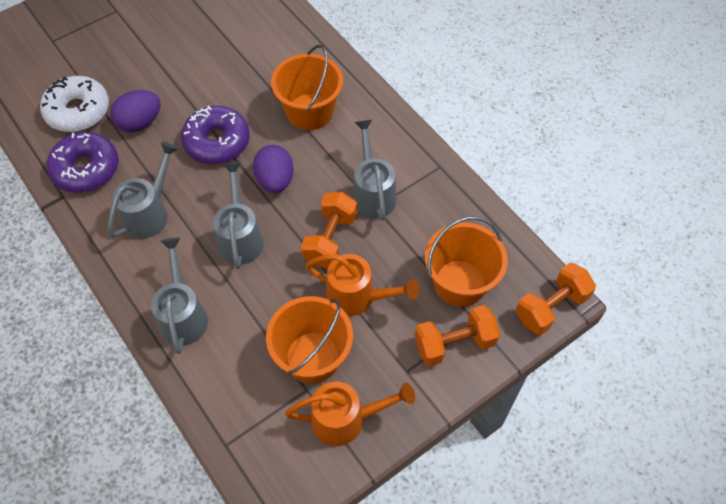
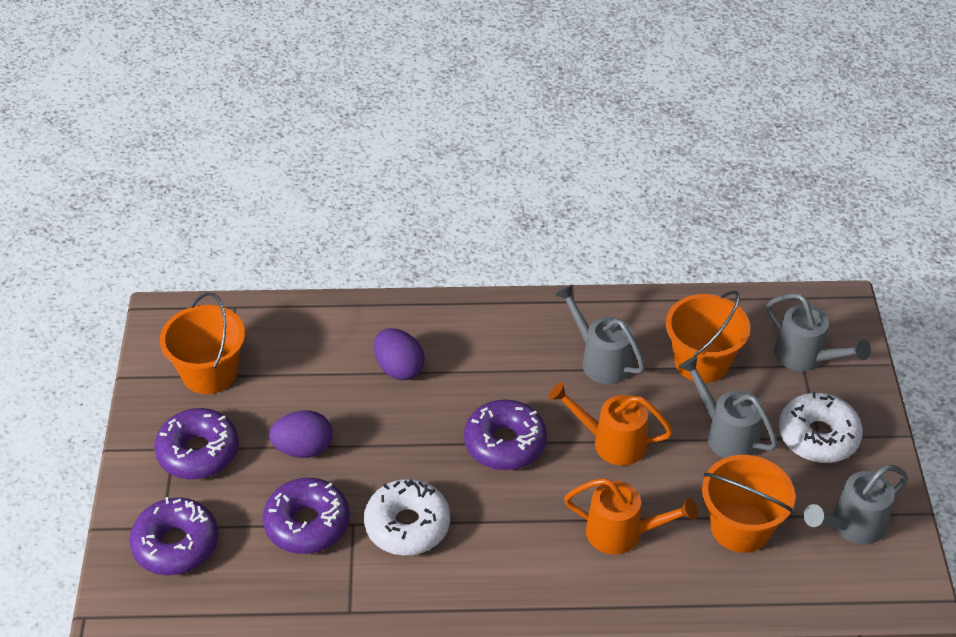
orange dumbbell: [301,192,357,267] [415,305,500,366] [516,263,596,335] = 3 -> none = 0
purple donut: [47,132,119,193] [181,105,250,164] = 2 -> [129,497,218,575] [154,408,239,479] [263,478,350,554] [464,400,547,470] = 4
white donut: [40,76,109,132] = 1 -> [364,479,450,555] [779,392,863,463] = 2

